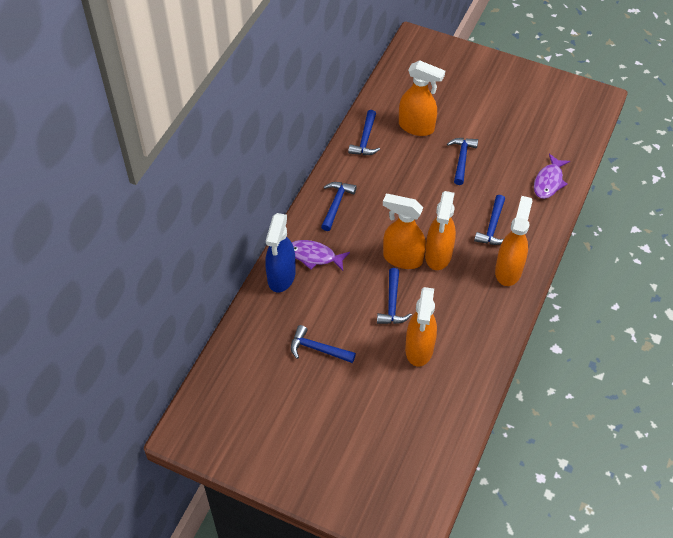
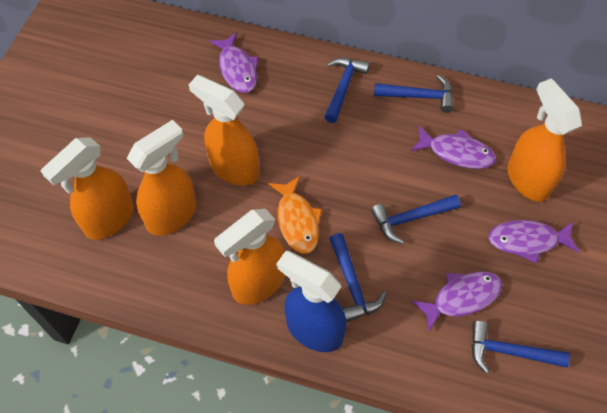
blue hammer: [291,325,356,363] [321,182,357,231] [348,110,380,155] [377,268,412,324] [447,138,478,185] [474,195,505,245] = 6 -> [324,57,370,123] [329,233,387,323] [371,195,461,244] [374,75,454,113] [472,321,570,374] = 5
orange fish: none = 0 -> [269,176,322,254] = 1
purple fish: [292,240,350,271] [534,154,570,199] = 2 -> [209,32,258,93] [410,126,496,169] [412,271,502,332] [488,220,580,264] = 4

